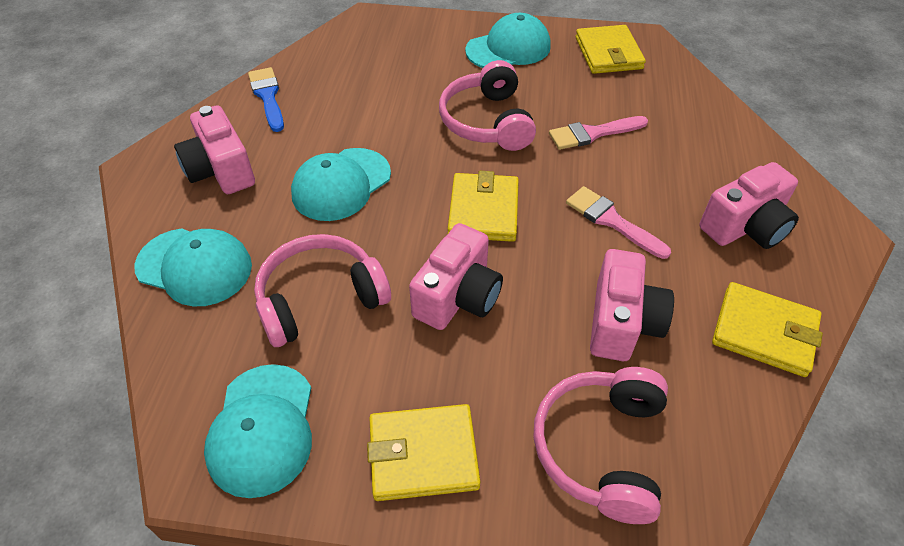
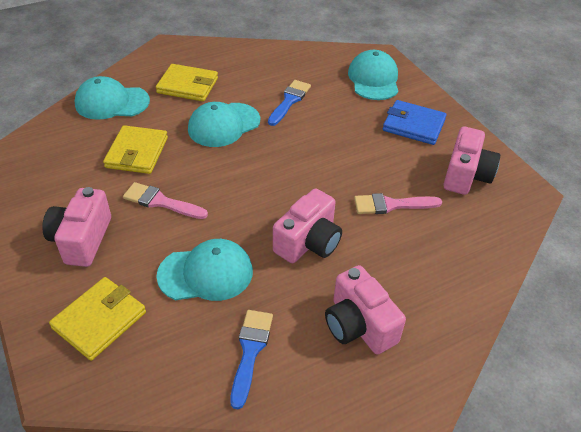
blue brush: [248,67,284,132] = 1 -> [231,310,273,409] [268,80,311,126] = 2
blue wallet: none = 0 -> [383,100,447,145] = 1
pink headphones: [254,234,391,347] [439,60,536,151] [533,367,668,524] = 3 -> none = 0
yellow wallet: [367,404,480,501] [448,171,519,242] [576,25,646,74] [712,282,823,377] = 4 -> [49,277,146,361] [103,125,168,174] [156,64,218,101] = 3

